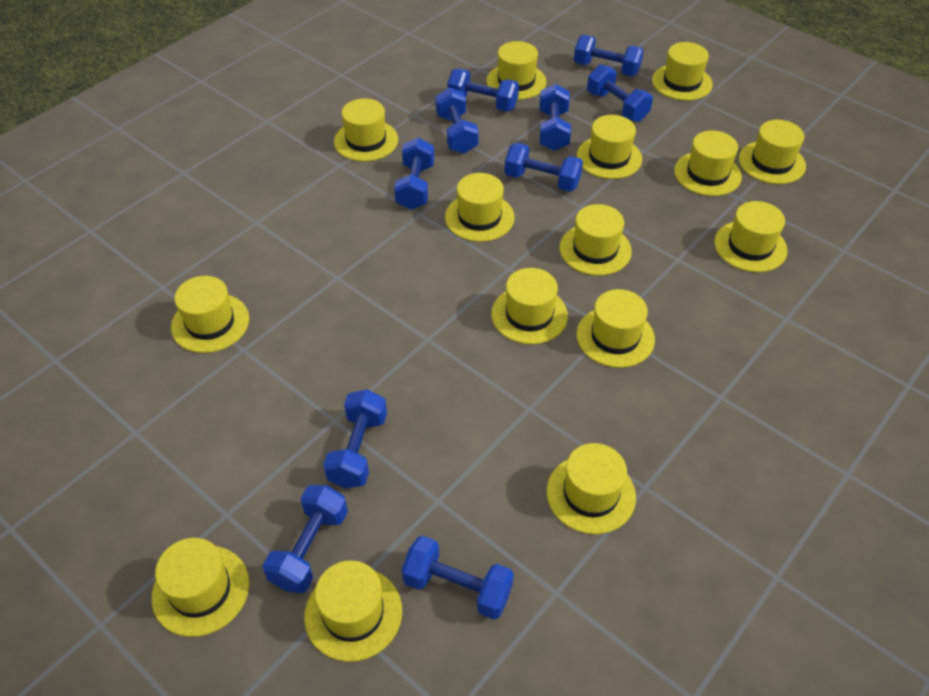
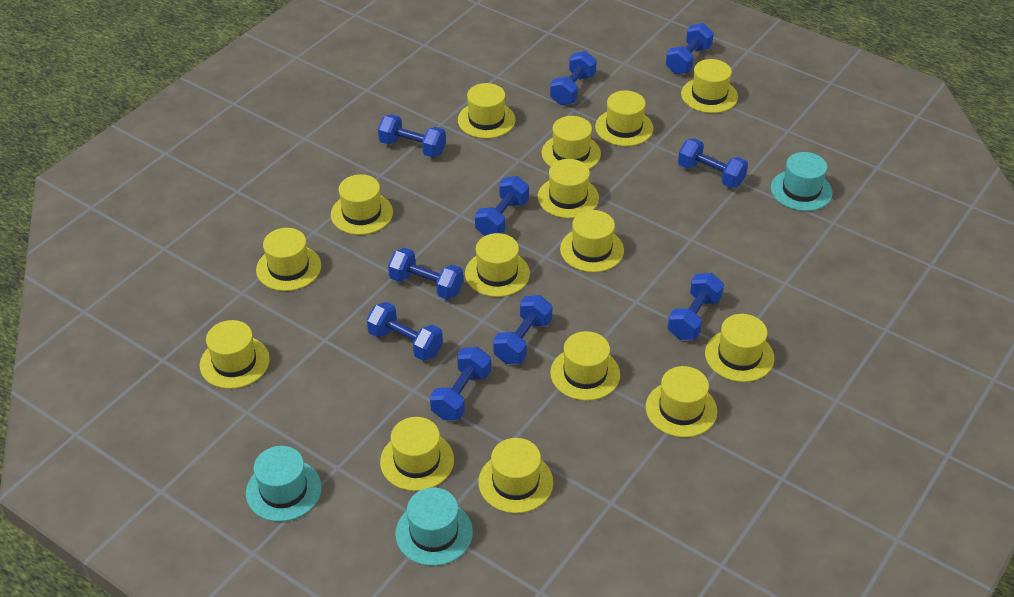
turquoise hat: none = 0 -> [246,446,322,522] [395,487,473,566] [771,152,833,211] = 3

